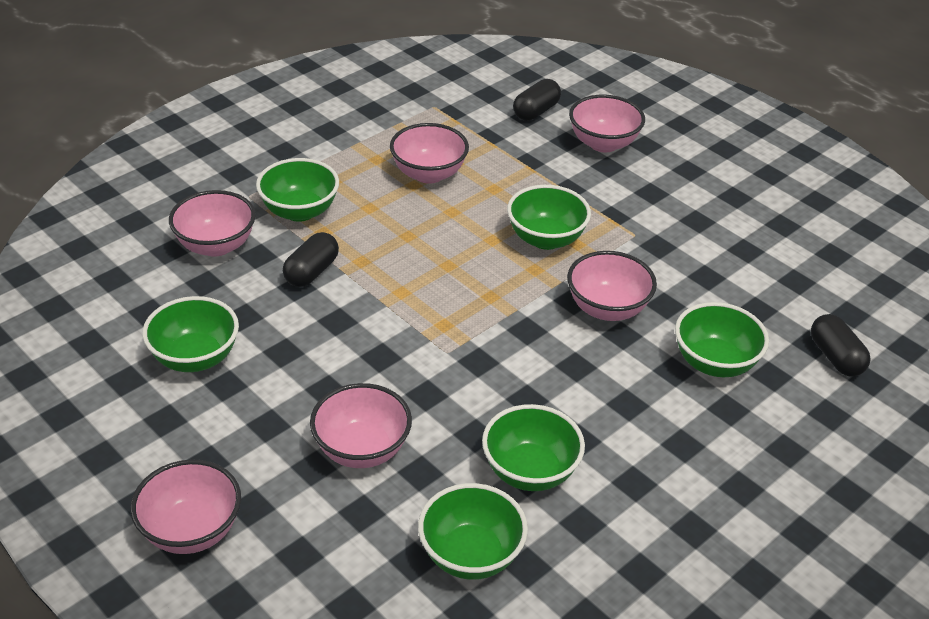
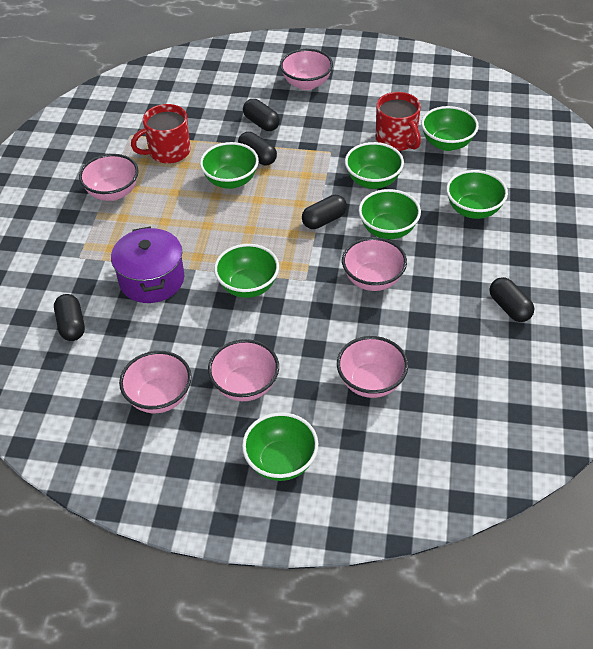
black capsule: [283,232,339,287] [513,79,561,121] [811,314,871,377] = 3 -> [54,294,85,341] [238,132,277,165] [243,99,280,131] [302,195,347,229] [490,277,534,322] = 5
green bowl: [142,296,239,372] [256,158,339,222] [418,483,528,580] [482,404,585,491] [507,185,591,250] [675,302,769,377] = 6 -> [200,142,259,189] [214,244,279,298] [242,412,318,481] [345,142,404,189] [359,189,421,239] [421,106,479,151] [446,170,508,219] = 7
purple pot: none = 0 -> [111,227,184,303] = 1
red mug: none = 0 -> [131,104,191,164] [376,92,421,151] = 2

